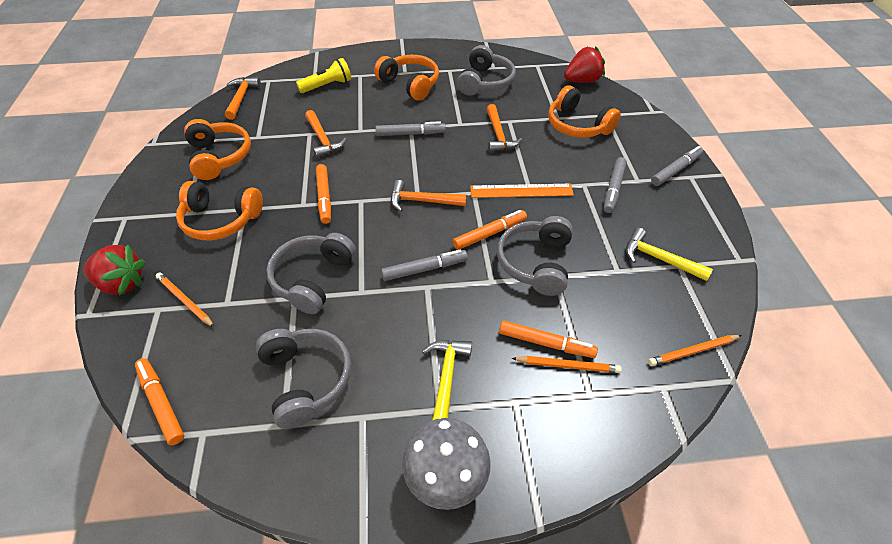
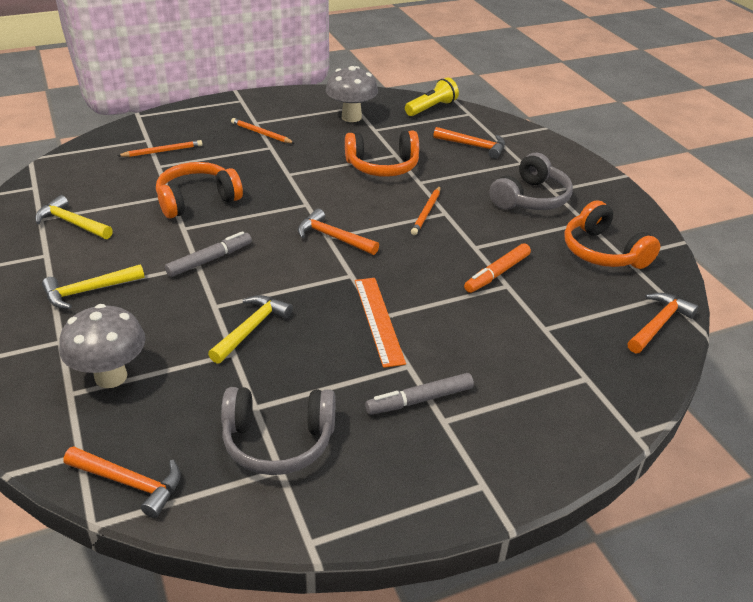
grey headphones: [256,329,351,429] [266,233,356,314] [457,45,516,96] [497,216,573,296] = 4 -> [221,387,336,475] [489,153,573,210] = 2
grey marker: [376,121,446,136] [381,250,468,281] [603,157,627,213] [651,146,703,186] = 4 -> [165,231,252,277] [365,373,474,415] = 2
grey mushroom: [402,418,491,510] = 1 -> [59,304,146,388] [326,66,378,122] = 2
orange headphones: [176,181,263,240] [184,119,251,180] [374,55,439,100] [548,86,621,138] = 4 -> [156,162,243,218] [345,131,419,177] [564,200,660,269] = 3
orange marker: [135,358,184,445] [316,164,331,224] [453,210,527,250] [499,320,598,358] = 4 -> [464,243,531,293] = 1
red strawberry: [83,245,145,296] [564,46,605,83] = 2 -> none = 0
yellow hammer: [422,340,472,421] [626,228,713,281] = 2 -> [35,195,113,239] [42,264,145,309] [208,295,293,364] = 3

